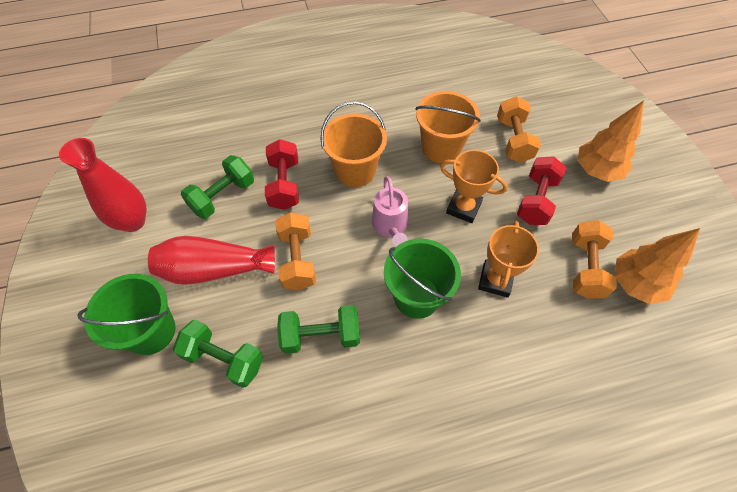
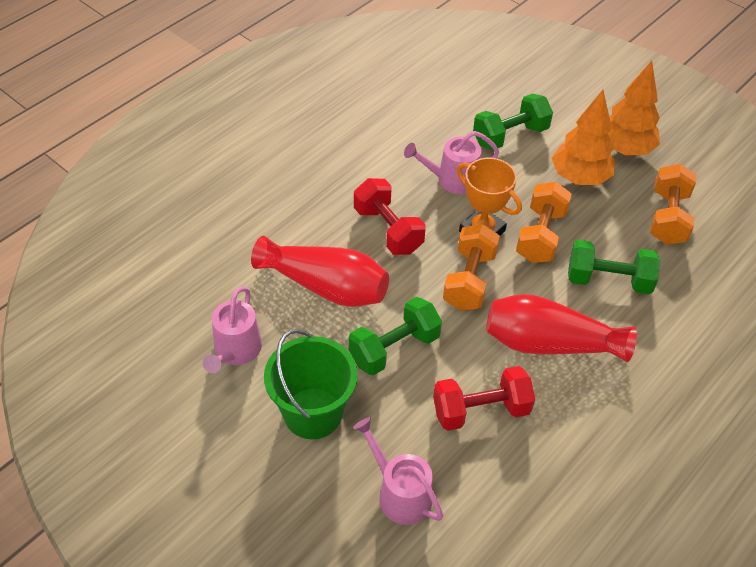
green bucket: [77,274,176,355] [384,239,461,319] = 2 -> [264,329,358,439] = 1
orange bucket: [321,101,387,187] [415,91,481,163] = 2 -> none = 0
orange trophy: [440,150,508,223] [478,221,539,298] = 2 -> [457,158,522,236] = 1
pink watering can: [372,176,408,246] = 1 -> [202,286,262,373] [353,417,443,525] [404,131,499,194] = 3

